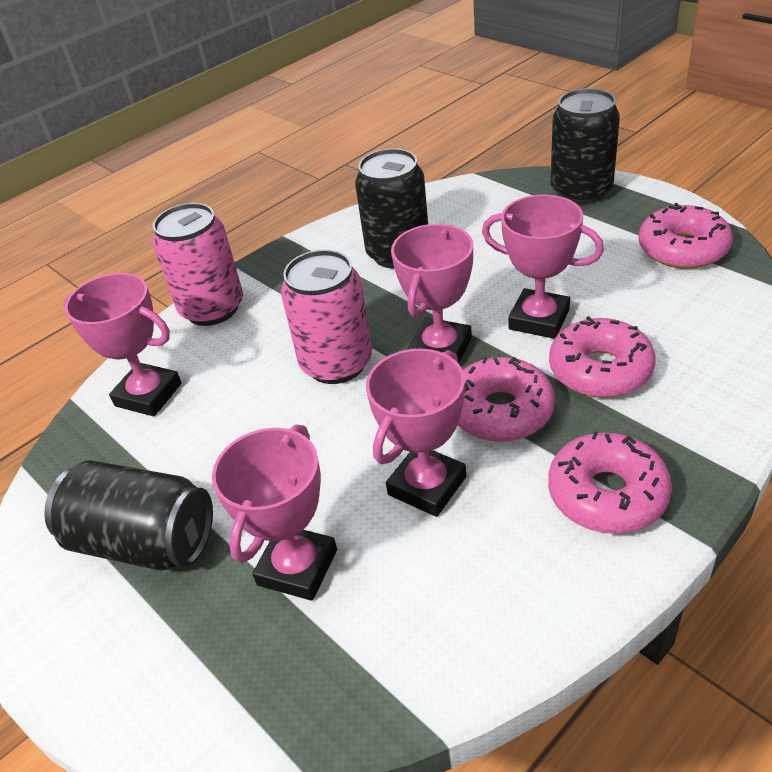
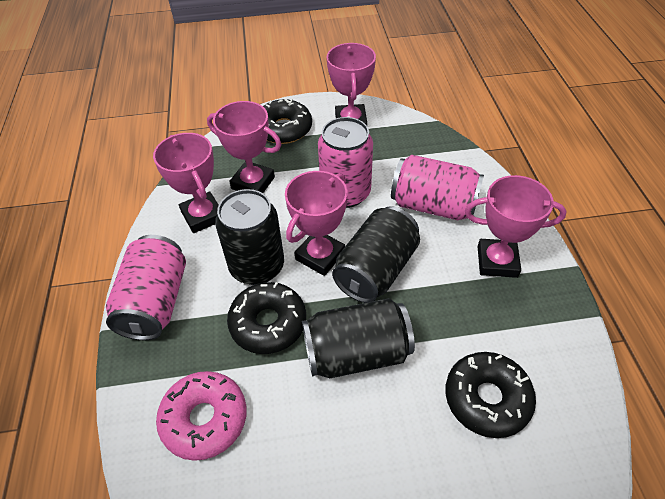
black donut: none = 0 -> [227,282,306,354] [263,98,312,144] [445,352,536,438] = 3
pink can: [153,203,243,326] [281,250,372,384] = 2 -> [106,235,186,340] [318,117,373,208] [391,155,484,220] = 3
pink donut: [458,357,555,442] [548,431,672,534] [549,316,656,398] [638,203,733,269] = 4 -> [156,371,247,461] = 1

